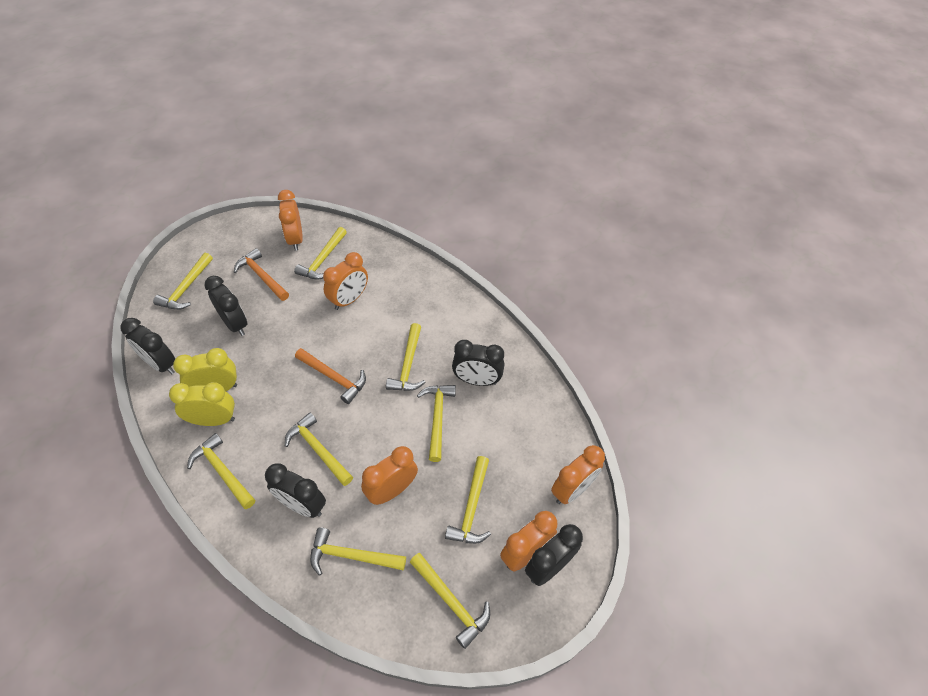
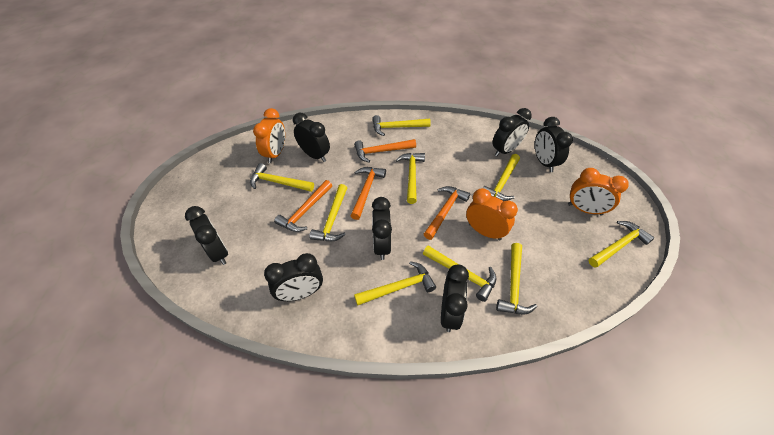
black clock: [120,318,175,374] [204,276,247,336] [265,463,326,518] [452,340,504,386] [525,524,583,586] = 5 -> [185,206,228,265] [264,253,323,301] [293,112,330,162] [372,197,392,260] [441,264,469,332] [492,108,532,157] [535,117,573,172] = 7
orange clock: [278,190,303,251] [323,252,368,310] [361,446,418,505] [500,511,557,572] [551,445,605,504] = 5 -> [253,108,285,163] [466,188,518,240] [568,168,629,216] = 3
orange hammer: [234,248,289,301] [295,348,366,404] = 2 -> [274,180,332,232] [351,167,386,220] [354,139,416,162] [424,186,470,240] = 4
yellow clock: [169,382,235,426] [173,348,237,392] = 2 -> none = 0

